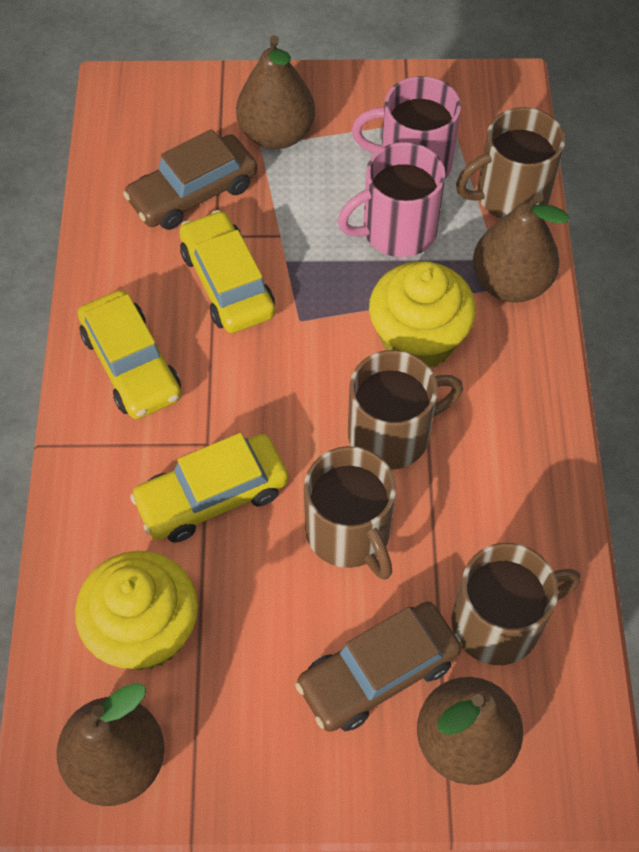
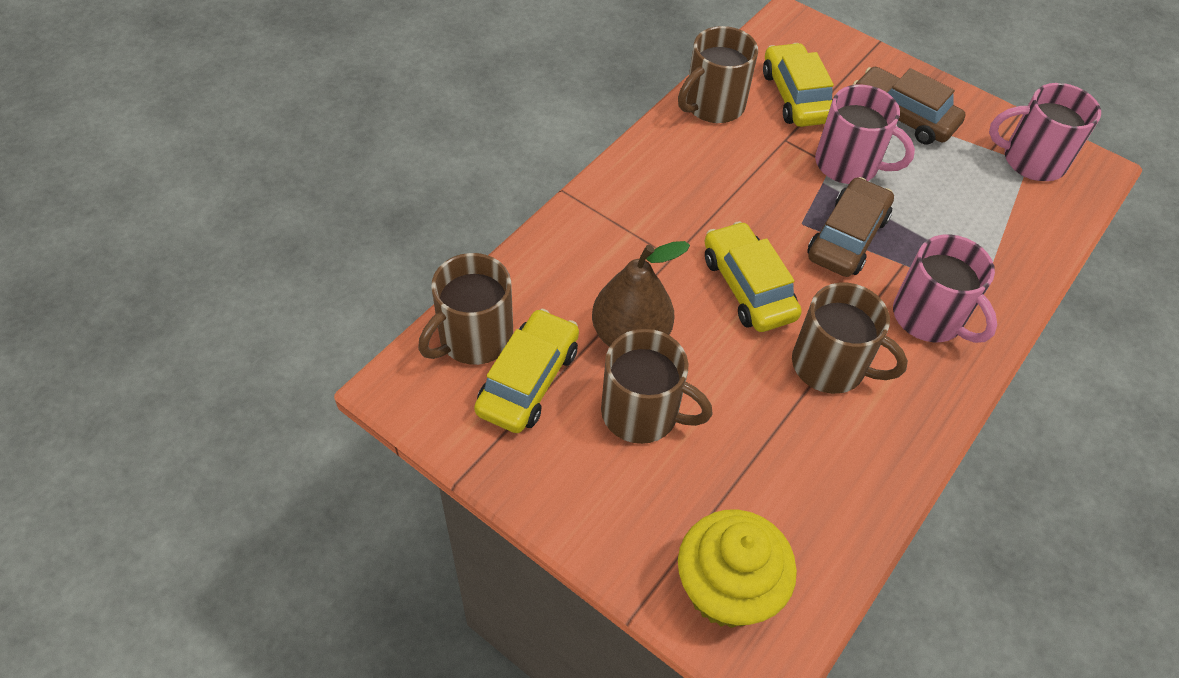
brown pear: [57,683,165,806] [236,35,315,149] [417,677,523,785] [473,192,569,303] = 4 -> [592,241,690,347] = 1
pink mug: [338,142,446,257] [352,76,461,179] = 2 -> [815,85,915,184] [893,234,997,343] [989,83,1101,181] = 3
yellow cupcake: [75,551,198,670] [369,261,476,367] = 2 -> [678,510,797,628] = 1

